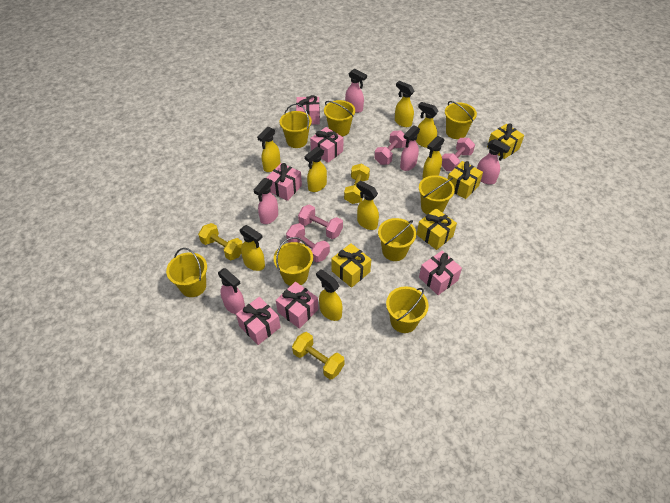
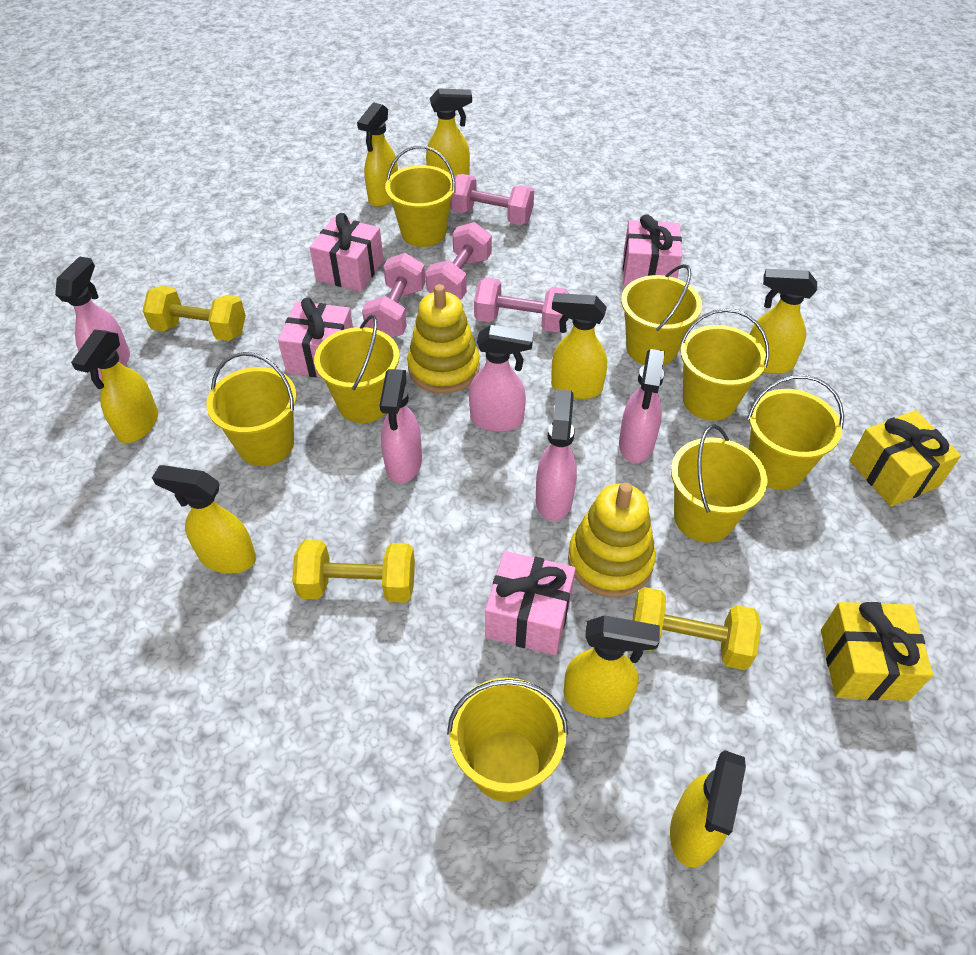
pink gift: [236,297,280,345] [267,163,302,201] [276,282,318,329] [296,95,320,125] [310,127,343,163] [419,251,462,295] = 6 -> [278,297,353,378] [309,213,384,292] [485,551,576,655] [623,214,682,286] = 4
yellow gift: [332,243,371,288] [416,208,457,250] [448,161,483,199] [487,123,524,159] = 4 -> [821,602,933,701] [849,410,961,507] = 2
yellow stacking toy: none = 0 -> [407,284,480,394] [568,482,656,597] = 2

